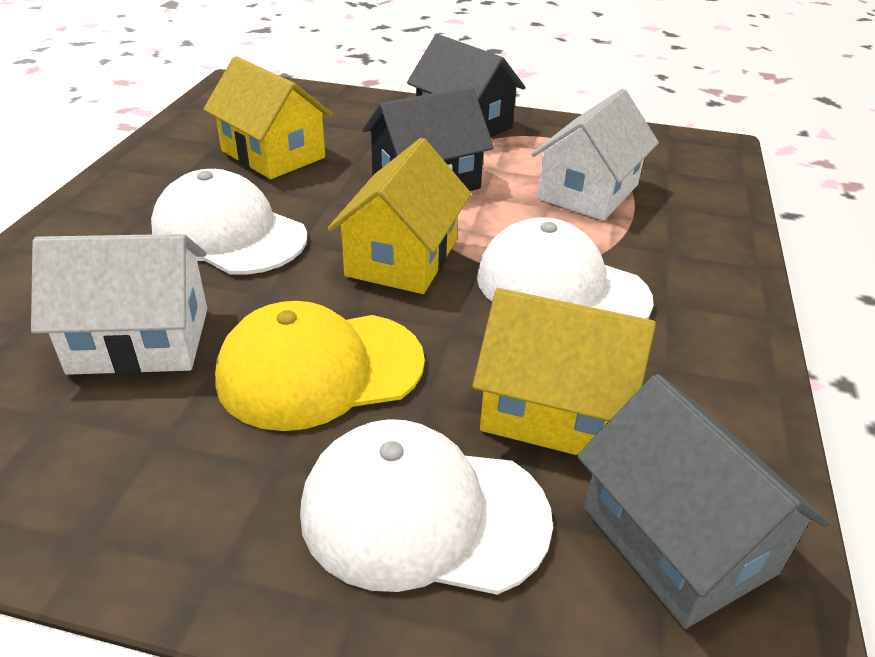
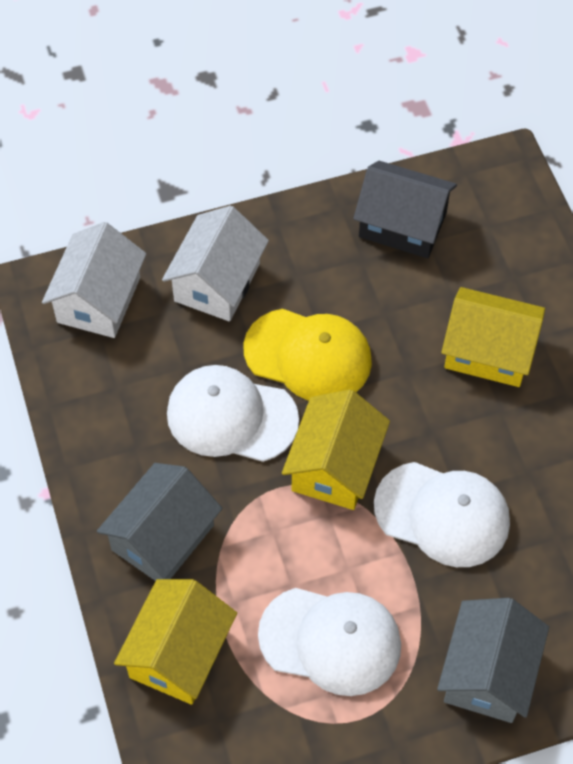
black house: [362,87,494,191] [407,34,525,137] = 2 -> [353,161,457,258] = 1
grey house: [577,374,830,629] = 1 -> [97,463,222,581] [437,598,549,723] = 2

